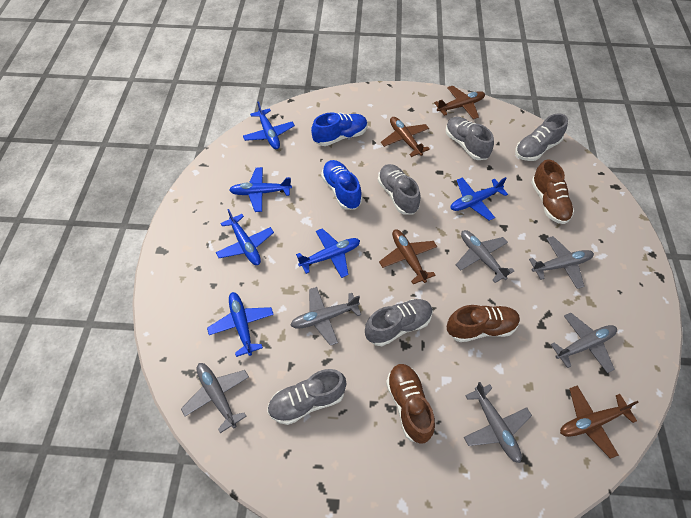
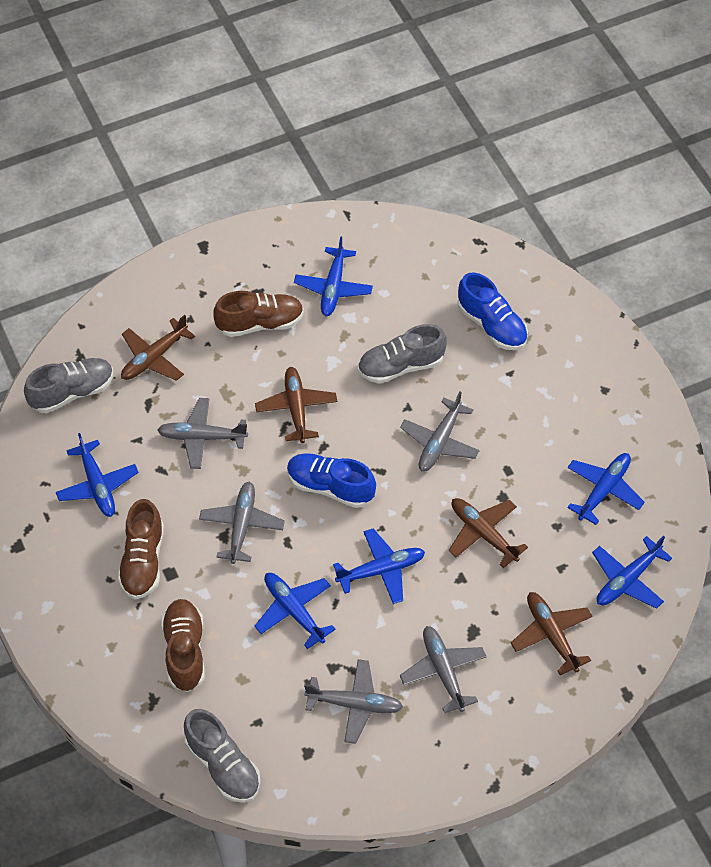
grey plane: [181,363,249,433] [290,287,361,346] [456,230,514,283] [464,382,532,463] [529,236,594,289] [551,313,617,373] = 6 -> [157,398,248,469] [199,481,285,564] [304,659,403,744] [400,391,480,472] [400,626,487,713] = 5
grey shoe: [267,369,346,425] [365,299,433,346] [378,164,421,215] [446,117,494,160] [515,113,568,161] = 5 -> [24,358,113,413] [184,709,260,803] [358,324,447,384] = 3

